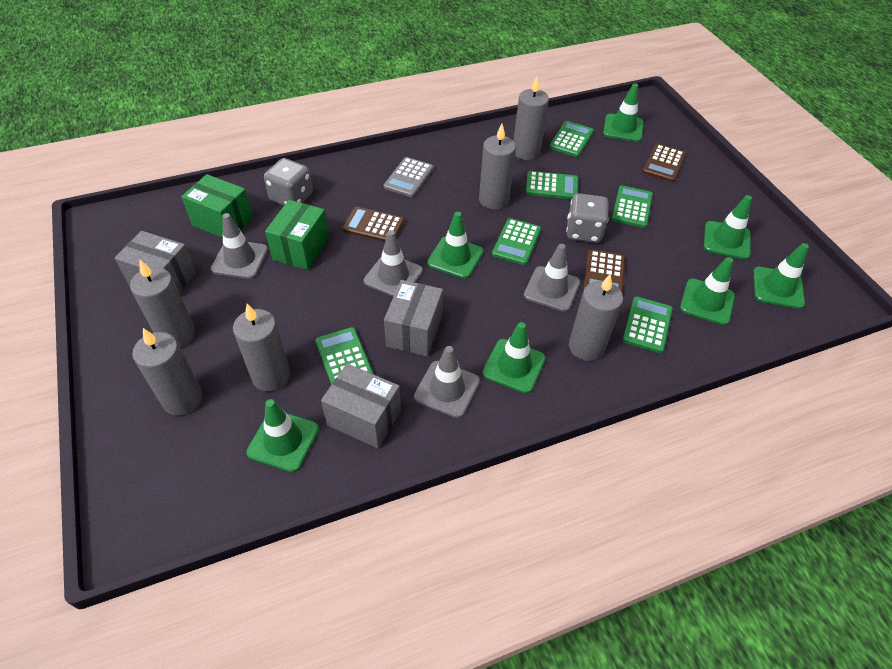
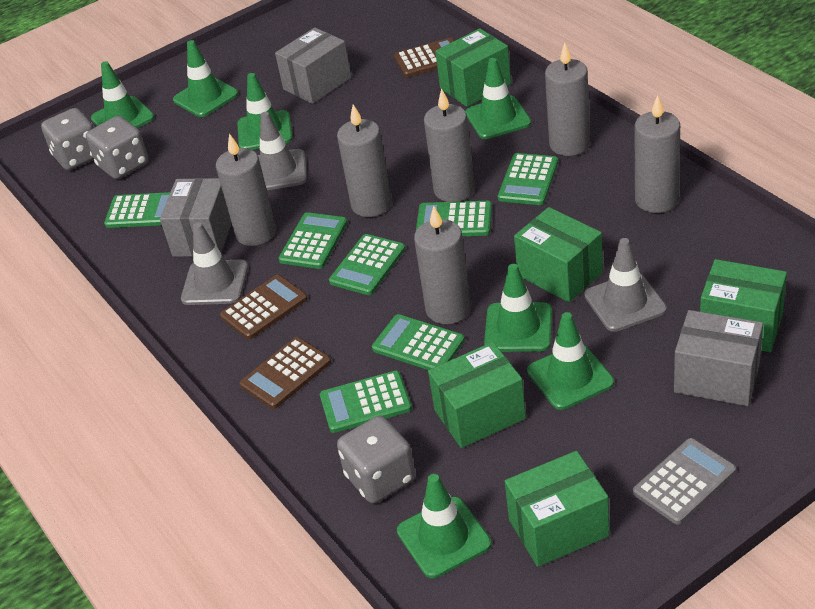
green box: [181,174,253,238] [265,200,329,270] = 2 -> [428,342,526,448] [435,28,511,107] [504,451,610,567] [514,207,603,302] [700,259,787,352] = 5
green calculator: [315,327,373,385] [492,218,541,265] [526,171,578,199] [549,121,594,157] [612,186,653,228] [623,296,673,353] = 6 -> [104,192,170,228] [279,212,347,269] [320,371,412,433] [329,234,405,295] [372,314,465,370] [416,201,492,236] [498,153,558,205] = 7
grey dice: [264,158,313,206] [566,193,609,243] = 2 -> [41,108,94,170] [86,116,148,179] [337,416,415,503] = 3
grey traffic cone: [211,213,268,279] [364,230,423,297] [414,346,480,418] [524,244,580,312] = 4 -> [181,222,248,305] [258,112,307,190] [584,238,667,332] = 3

